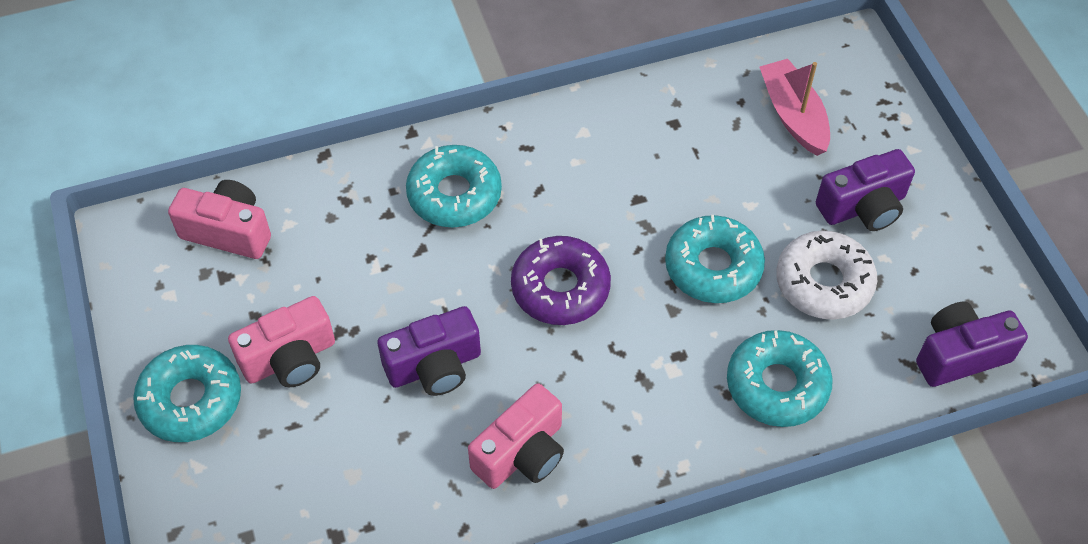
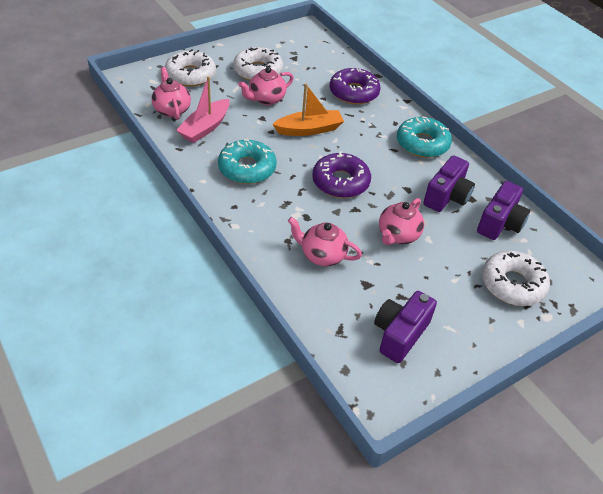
orange boat: none = 0 -> [272,83,344,136] = 1
pink camera: [168,180,271,259] [228,296,335,387] [468,383,564,489] = 3 -> none = 0
pink teapot: none = 0 -> [152,67,191,120] [238,67,294,105] [288,217,362,266] [379,198,424,245] = 4
purple donut: [511,236,611,325] = 1 -> [312,151,371,198] [330,68,380,105] = 2
turquoise donut: [133,345,241,442] [406,145,502,227] [665,215,765,303] [727,330,833,427] = 4 -> [218,139,277,184] [397,117,452,158] = 2
white donut: [776,230,877,320] = 1 -> [165,49,216,87] [233,47,283,81] [482,251,550,306] = 3

